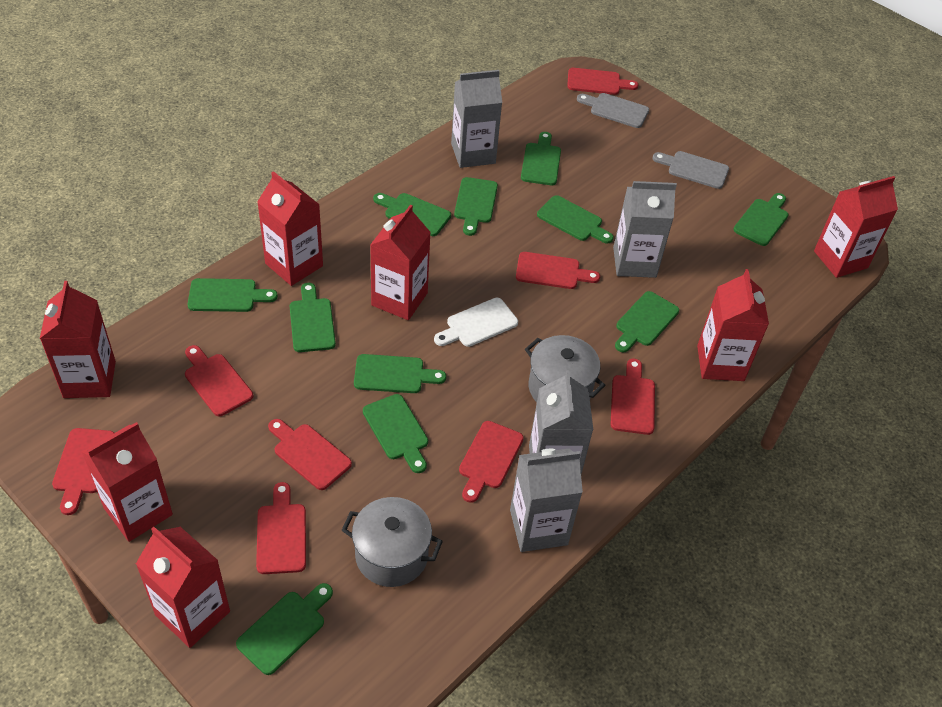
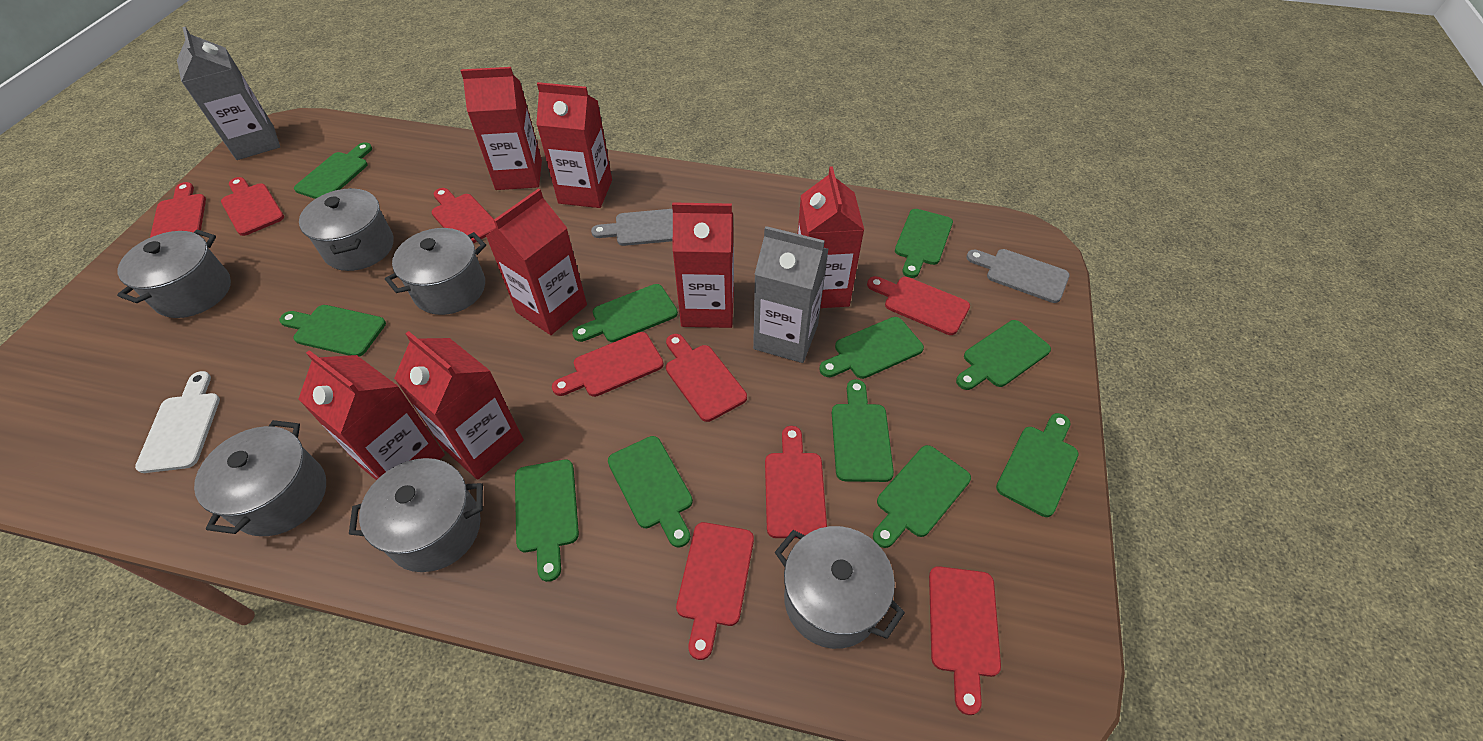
grey carton: [451,70,502,168] [510,448,583,552] [529,370,593,474] [613,181,677,278] = 4 -> [177,27,280,160] [753,226,828,363] = 2
grey pot: [342,497,443,587] [525,335,606,402] = 2 -> [117,230,231,318] [194,420,326,536] [299,188,394,271] [349,458,483,572] [385,228,486,315] [775,526,905,649] = 6
red cutting board: [52,428,114,515] [185,345,253,416] [256,482,306,574] [268,419,352,490] [459,421,524,503] [516,252,600,289] [567,68,638,95] [610,359,655,435] = 8 -> [150,182,206,238] [221,177,284,236] [431,188,496,243] [552,332,664,397] [666,334,747,422] [676,522,754,660] [765,426,827,538] [867,276,970,335] [929,566,1001,715] = 9

